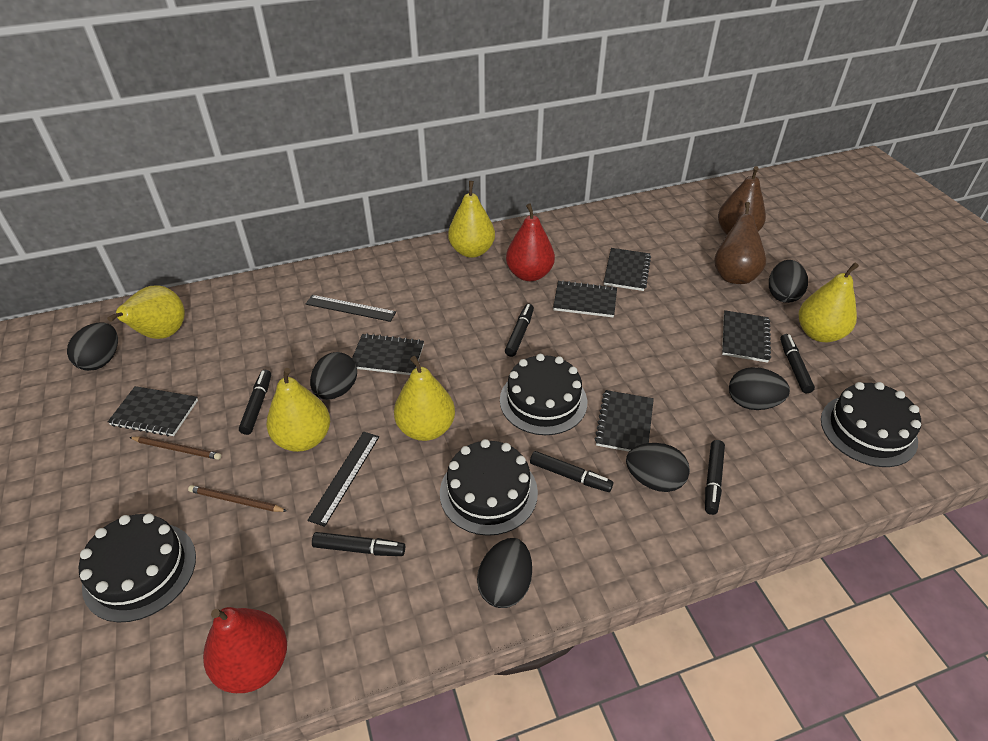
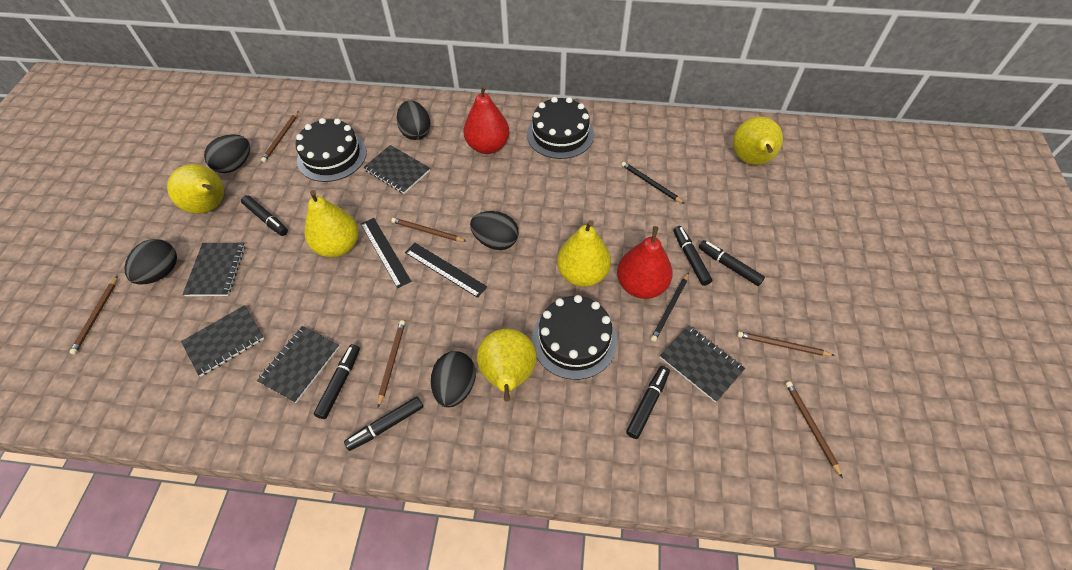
black cake: [79,514,196,622] [440,439,538,536] [500,354,587,435] [821,382,921,467] = 4 -> [296,118,367,182] [527,97,594,159] [532,295,617,380] = 3
black egg: [67,322,118,371] [310,352,357,400] [477,538,532,608] [626,443,690,492] [729,367,790,410] [769,260,808,303] = 6 -> [124,239,177,285] [204,134,250,173] [397,100,430,140] [431,351,476,408] [470,211,519,250] = 5
black notebook: [108,386,198,436] [352,333,424,375] [553,280,617,317] [595,390,654,452] [604,248,651,291] [722,310,771,363] = 6 -> [181,305,264,376] [183,243,245,296] [257,326,339,403] [363,145,430,194] [660,325,745,402] = 5
black pencil: none = 0 -> [621,162,685,204] [651,273,689,342] = 2
brown pear: [714,202,766,284] [718,166,766,234] = 2 -> none = 0
brown pencil: [129,436,221,460] [188,485,287,512] = 2 -> [69,276,118,354] [261,111,298,162] [378,320,405,407] [391,218,466,242] [737,331,835,356] [786,381,843,478] = 6

